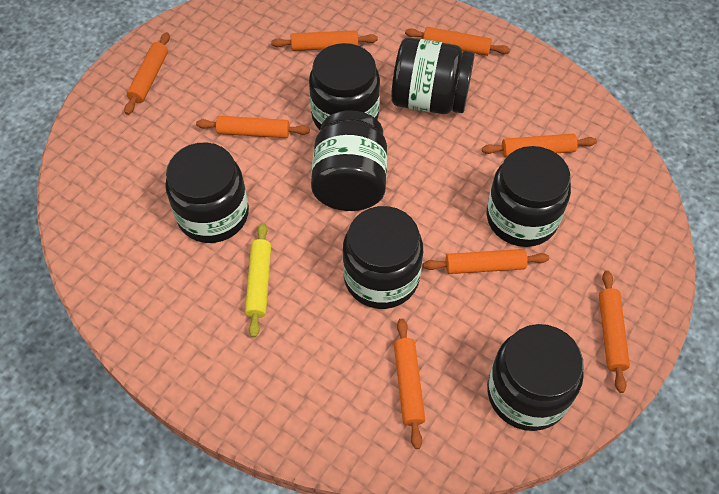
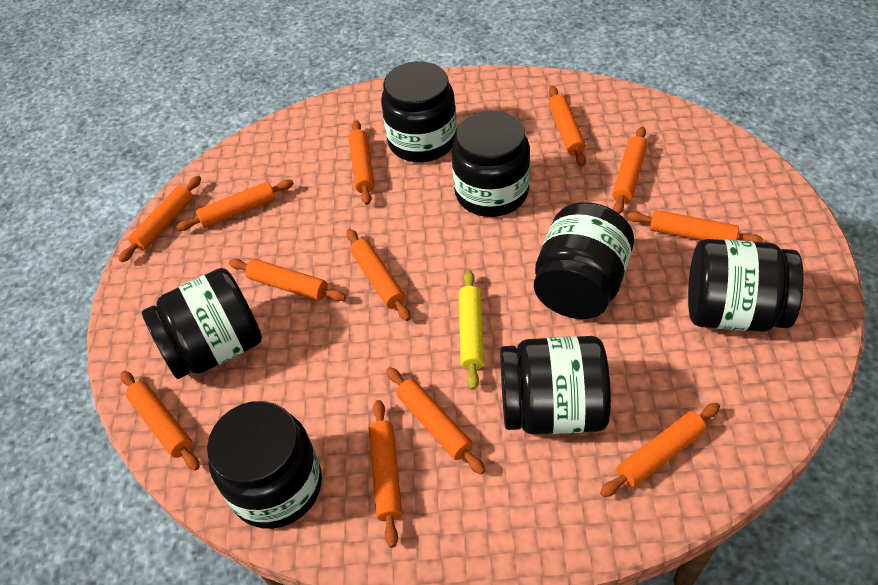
orange rolling pin: [124,32,170,115] [196,116,310,138] [271,30,378,51] [394,318,425,449] [405,27,510,56] [423,249,549,274] [482,134,597,157] [599,270,630,393] = 8 -> [119,176,201,262] [121,371,200,470] [176,179,294,231] [229,259,346,301] [347,229,410,321] [349,120,375,205] [369,400,402,548] [386,367,485,474] [549,86,586,166] [600,403,720,497] [612,127,647,214] [627,210,763,242] = 12

